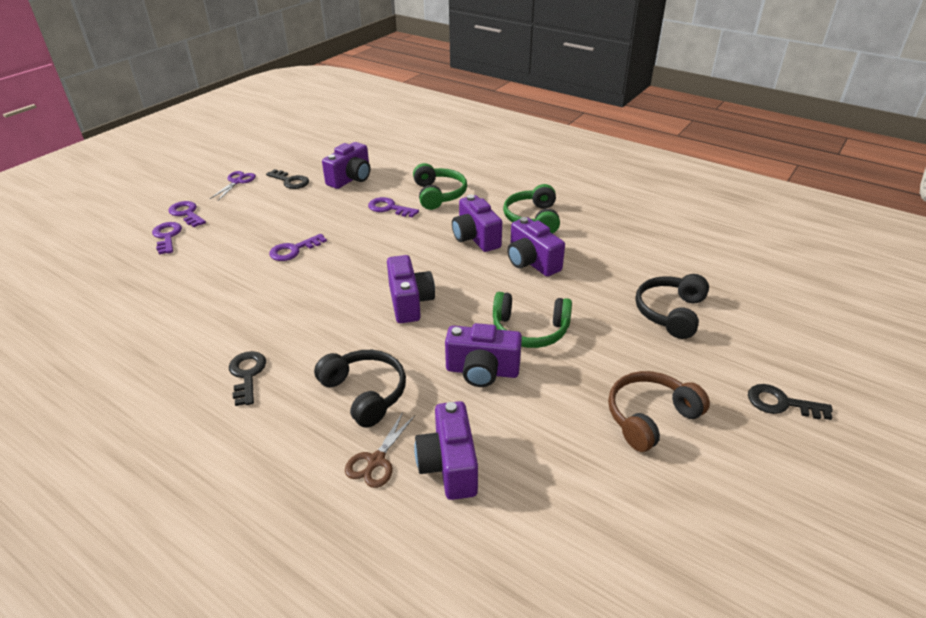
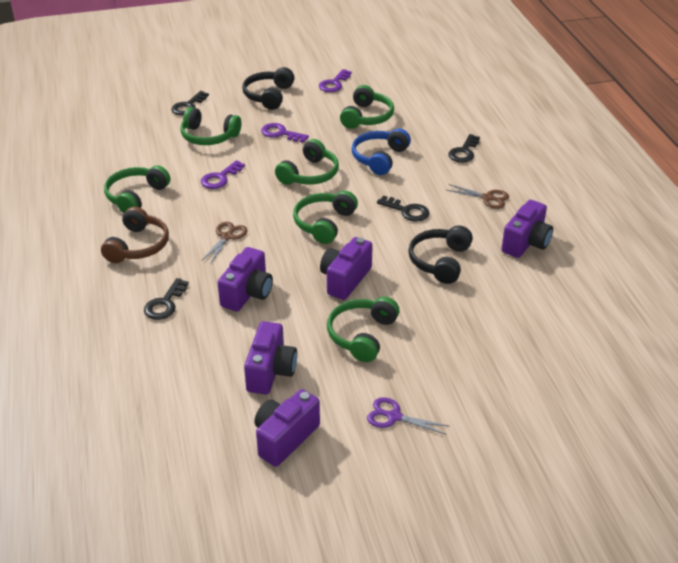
black key: [229,351,266,406] [266,169,309,189] [748,384,833,420] = 3 -> [144,278,189,320] [171,91,209,115] [377,195,430,222] [448,134,480,163] = 4
blue headphones: none = 0 -> [352,128,411,175] = 1
brown scissors: [345,412,415,488] = 1 -> [201,222,248,264] [447,184,509,209] = 2
green headphones: [413,163,467,210] [493,292,572,348] [503,184,560,234] = 3 -> [104,165,170,213] [180,107,241,145] [275,139,339,185] [293,191,358,244] [327,297,400,362] [340,85,394,129] = 6
purple camera: [322,142,370,189] [387,255,435,323] [414,401,478,500] [445,323,522,387] [452,195,502,252] [507,217,565,277] = 6 -> [217,247,273,312] [244,321,297,395] [254,389,320,467] [320,237,373,300] [501,200,553,258] = 5
purple key: [152,222,182,254] [168,201,206,227] [269,234,327,261] [368,197,419,218] = 4 -> [201,160,245,189] [261,123,309,143] [319,69,352,92] = 3

